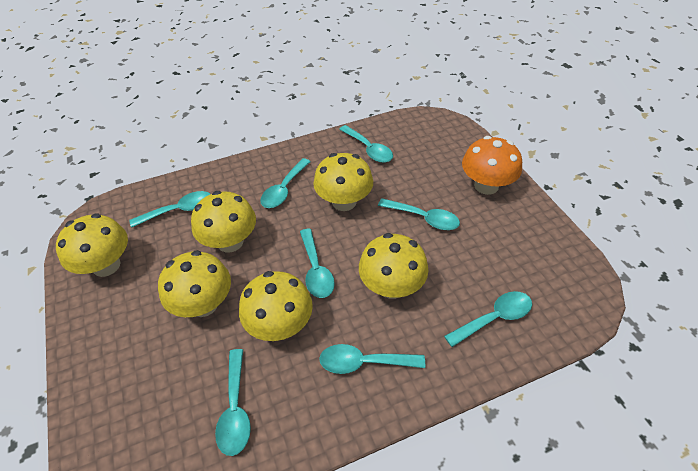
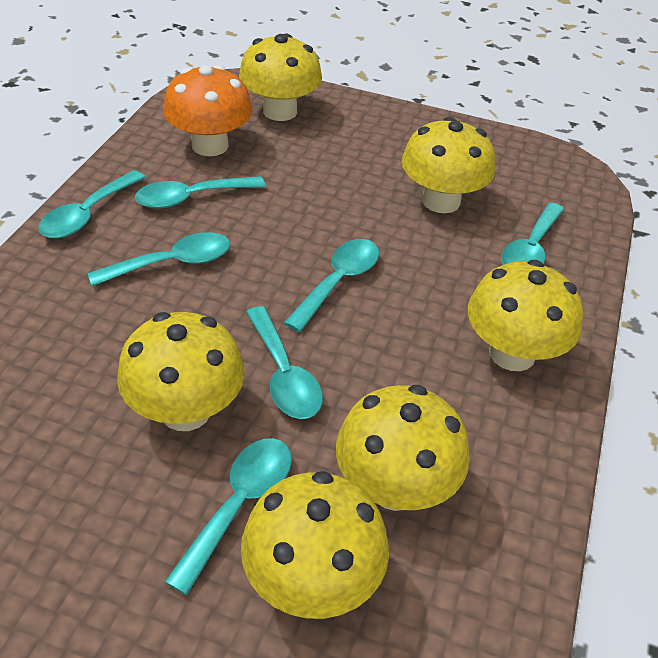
turquoise spoon: [129,191,210,228] [215,349,251,456] [260,158,311,208] [300,229,335,298] [319,344,425,374] [339,125,393,163] [378,198,460,230] [444,291,532,347] = 8 -> [38,170,146,238] [87,232,230,286] [135,176,266,209] [165,438,292,595] [246,306,323,419] [284,239,379,332] [501,203,565,265] = 7

